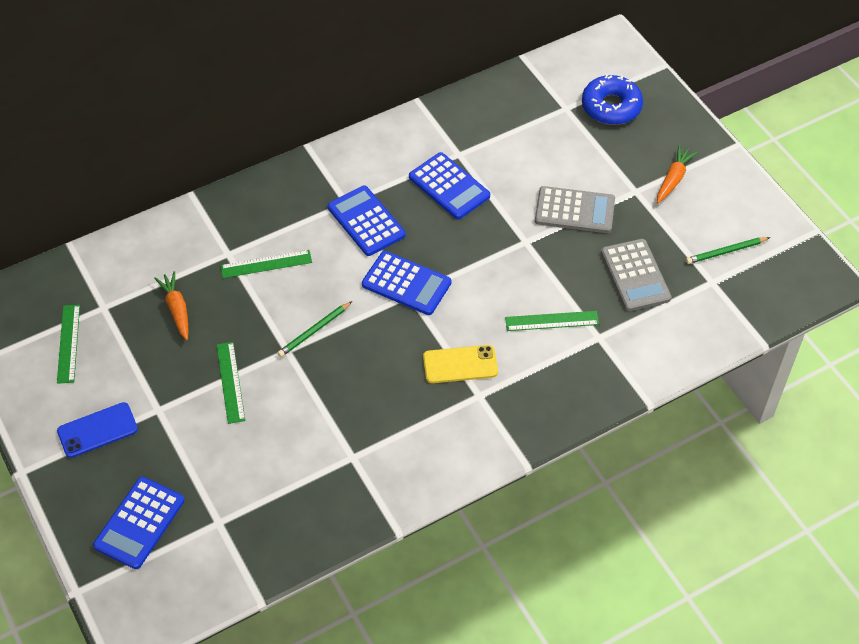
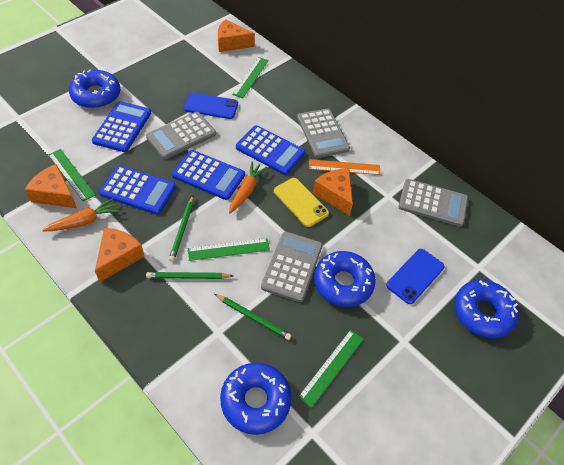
blue donut: [582,74,643,125] = 1 -> [69,70,120,108] [220,363,292,435] [314,251,376,307] [454,280,519,339] = 4
blue phone: [57,402,138,458] = 1 -> [184,93,238,119] [386,249,445,304] = 2
green pencil: [278,301,352,357] [686,237,770,264] = 2 -> [146,272,233,279] [169,196,194,262] [215,294,292,340] = 3
grey calculator: [535,186,615,233] [601,239,671,311] = 2 -> [146,112,216,159] [261,231,322,302] [297,108,350,158] [398,179,468,227] = 4
orange cheese: none = 0 -> [25,164,77,208] [95,228,145,282] [218,19,255,52] [313,169,353,216] = 4
orange ruler: none = 0 -> [309,159,380,175] = 1

